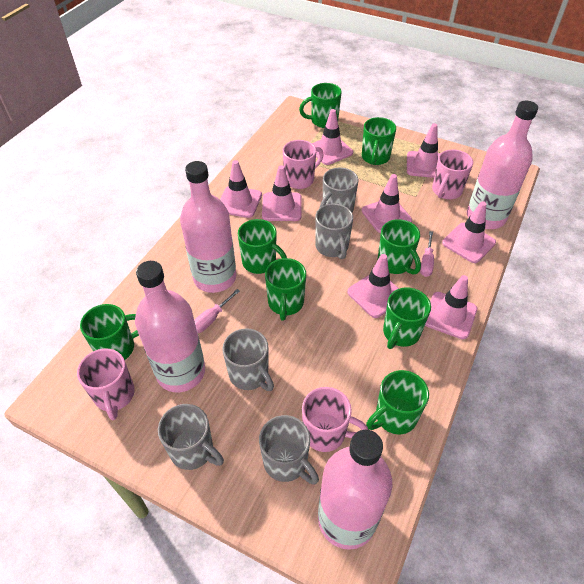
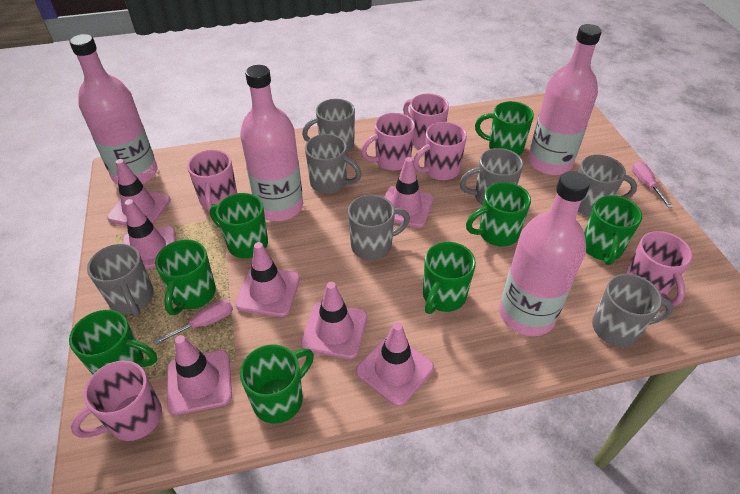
grey mug: [158,404,224,470] [222,328,274,391] [259,415,319,485] [315,204,353,259] [320,167,359,213] = 5 -> [87,244,154,316] [302,99,355,153] [305,134,362,194] [348,195,410,260] [460,148,523,205] [578,155,637,216] [592,274,674,347] = 7
pink mug: [77,349,135,420] [283,140,324,189] [302,387,368,452] [432,150,473,199] = 4 -> [71,360,162,441] [187,150,237,212] [361,113,415,171] [403,94,449,149] [413,122,467,180] [625,231,693,306] = 6
pink traffic cone: [220,160,262,218] [262,165,302,221] [312,109,353,165] [347,254,399,318] [362,174,412,233] [407,123,440,178] [425,275,477,339] [442,201,496,263] = 8 -> [107,159,171,226] [123,199,176,269] [167,335,232,415] [235,242,300,317] [301,282,367,359] [356,322,434,406] [384,157,433,228] = 7

